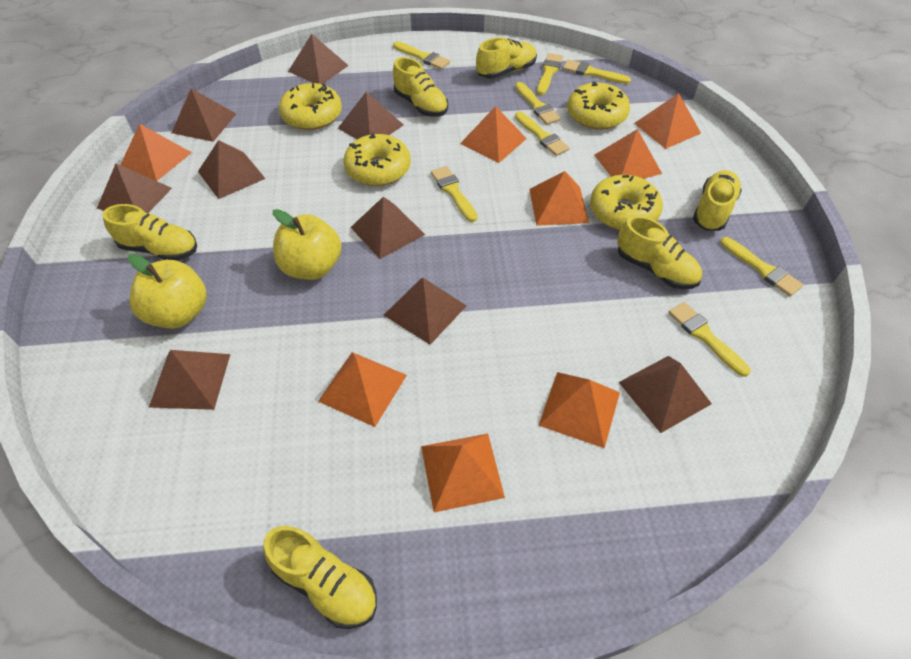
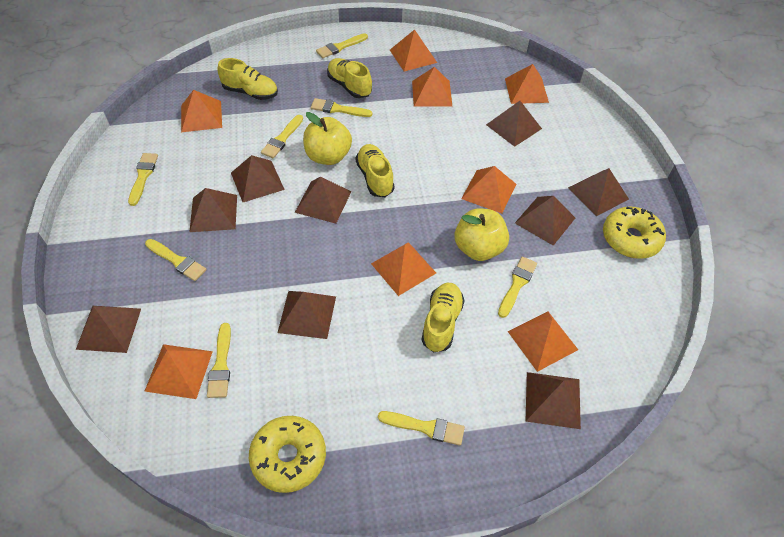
yellow donut: [279,83,342,130] [343,133,411,186] [567,81,630,130] [590,175,663,230] = 4 -> [249,416,326,493] [603,207,666,259] = 2
yellow shoe: [102,204,197,260] [263,526,377,629] [393,57,448,117] [476,37,537,79] [617,216,702,289] [693,170,742,231] = 6 -> [217,58,278,100] [327,58,372,98] [356,144,394,197] [421,283,465,352] = 4

